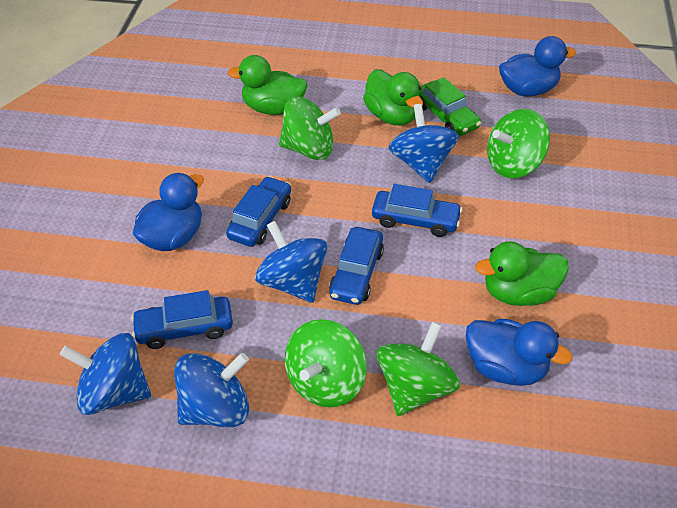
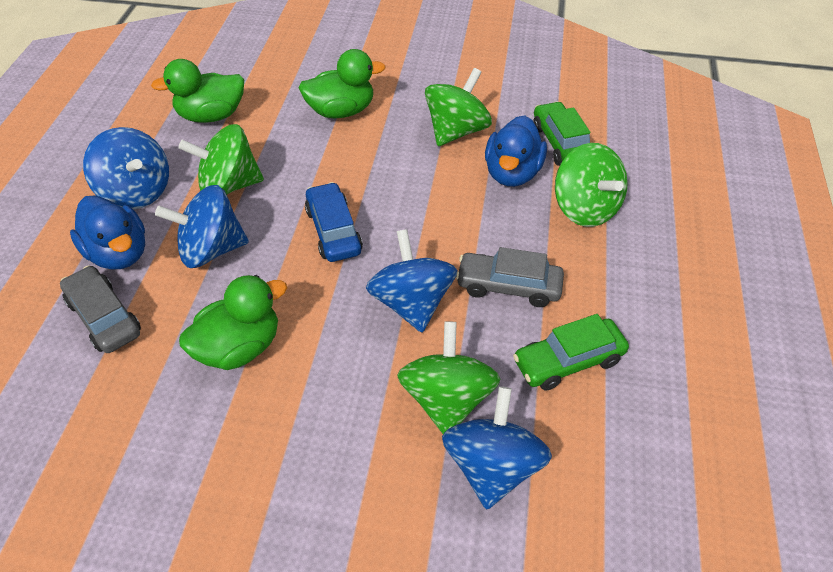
blue car: [131,290,233,349] [226,176,291,247] [329,227,384,305] [372,184,462,237] = 4 -> [305,182,363,262] = 1
blue duck: [133,173,204,251] [466,319,573,386] [499,36,576,96] = 3 -> [70,195,145,270] [485,115,547,187] = 2
green car: [419,77,482,136] = 1 -> [513,314,629,391] [534,101,590,166] = 2
grey car: none = 0 -> [60,265,141,353] [456,247,564,307] = 2

